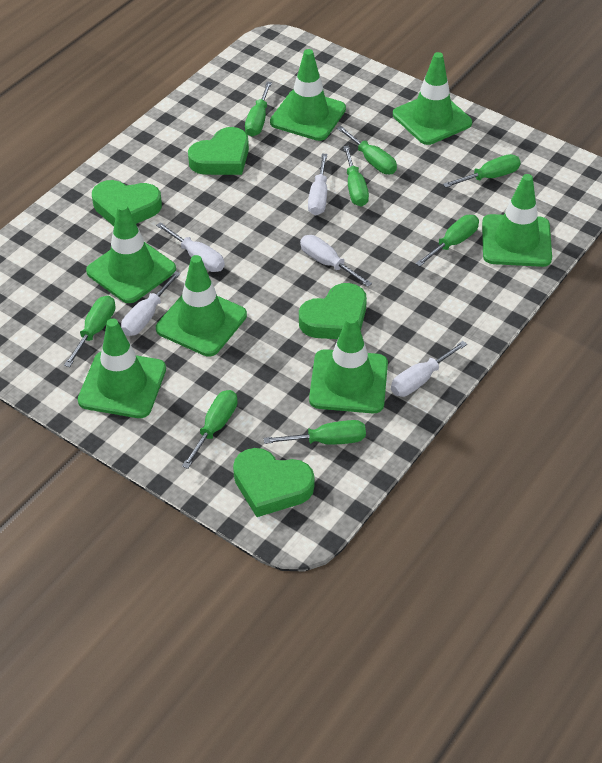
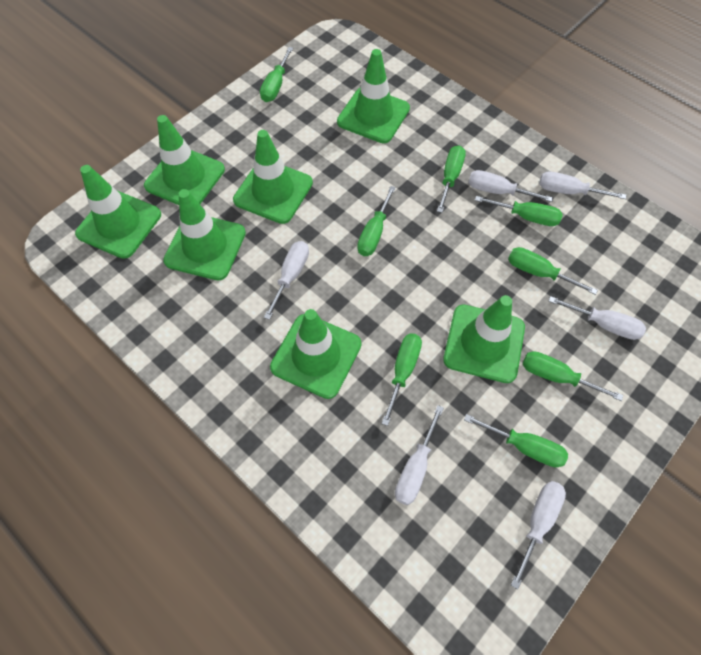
green heart: [92,180,162,226] [188,127,249,175] [233,448,315,517] [299,283,367,339] = 4 -> none = 0
white screwdriver: [121,271,181,336] [156,222,225,272] [300,235,372,287] [308,154,327,215] [391,341,467,397] = 5 -> [264,241,309,320] [395,405,444,505] [468,170,553,202] [511,481,566,589] [539,171,626,199] [549,296,646,340] = 6

